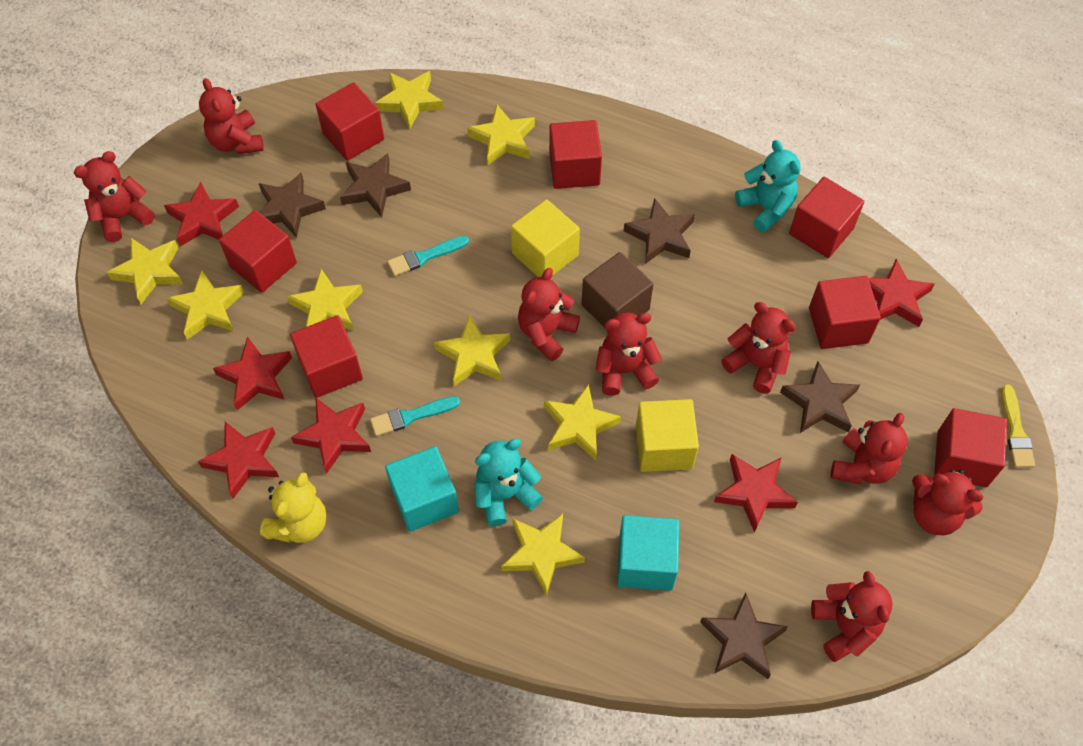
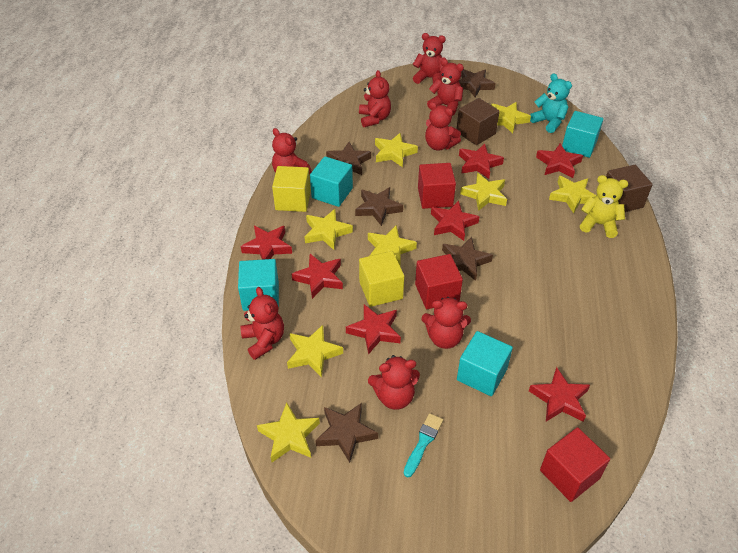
brown cube: [582,252,653,330] = 1 -> [457,98,500,145] [606,165,653,212] = 2
red cube: [219,210,297,293] [290,315,363,398] [316,82,384,161] [549,120,602,189] [789,177,864,258] [809,276,881,349] [934,408,1007,487] = 7 -> [415,254,463,309] [418,163,456,209] [540,427,610,502] = 3
red star: [164,181,239,246] [198,422,279,498] [213,336,292,410] [291,397,371,474] [714,454,798,533] [868,259,935,327] = 6 -> [241,226,292,260] [291,254,343,299] [346,304,401,355] [431,200,480,241] [459,144,504,179] [529,367,590,422] [536,143,583,178] = 7
turquoise brush: [370,396,460,436] [387,236,469,276] = 2 -> [403,413,443,477] = 1
turquoise cube: [385,446,459,532] [617,515,679,591] = 2 -> [238,259,279,311] [310,156,353,207] [457,331,513,396] [562,111,604,158] = 4
turquoise teddy bear: [474,439,543,527] [735,140,801,232] = 2 -> [530,73,572,133] = 1
yellow brush: [1001,384,1035,468] = 1 -> none = 0

